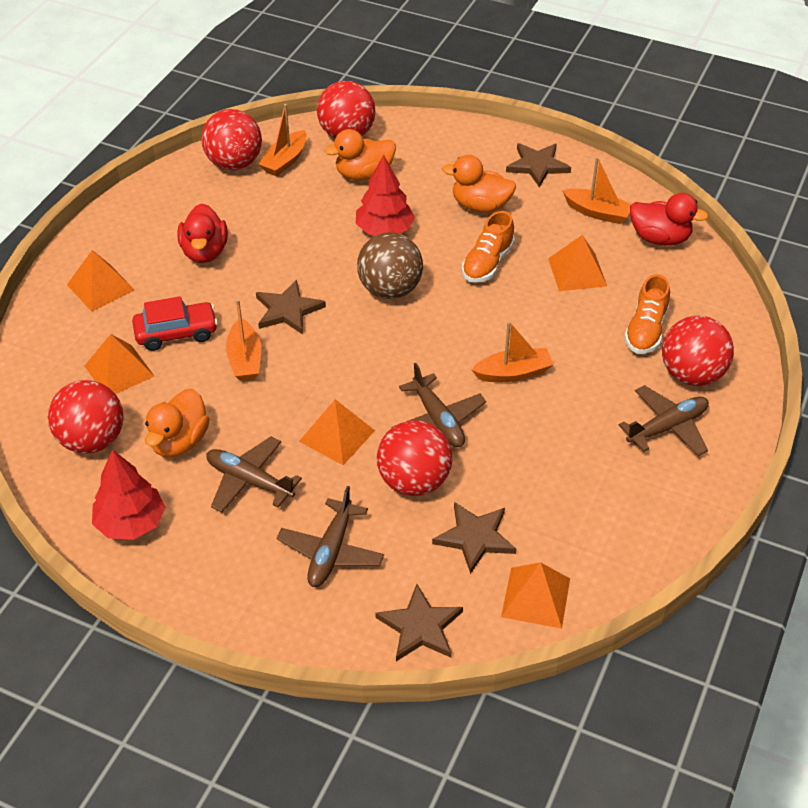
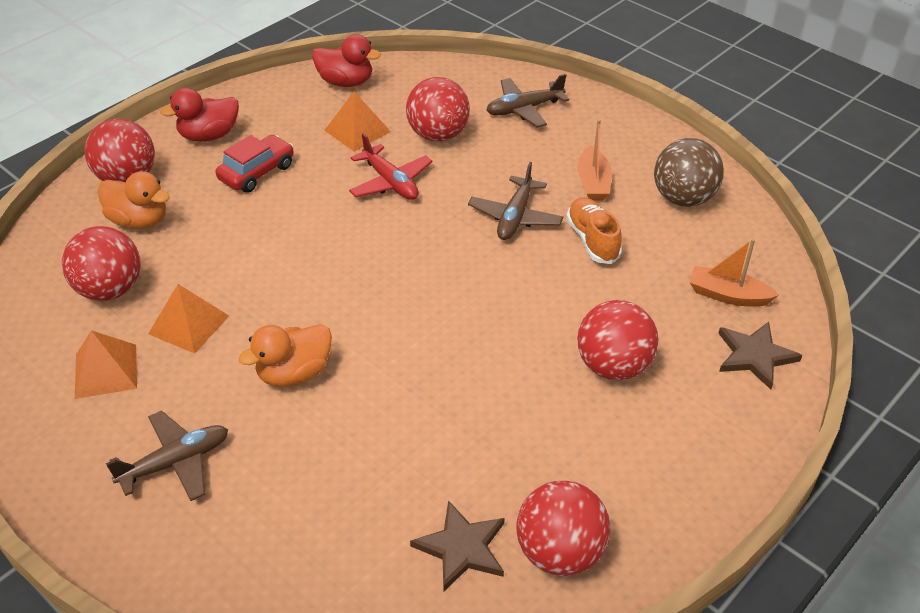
brown plane: [206,437,302,513] [277,486,384,587] [391,363,486,447] [619,385,709,456] = 4 -> [106,411,228,501] [468,162,563,240] [486,74,569,128] = 3
brown star: [256,280,326,334] [376,584,463,661] [432,502,516,574] [506,143,571,187] = 4 -> [410,500,505,591] [718,322,802,390] = 2
orange boat: [226,299,261,381] [259,104,307,176] [471,321,554,382] [562,157,632,224] = 4 -> [578,119,612,201] [689,239,779,307] = 2
orange duck: [145,389,210,457] [324,129,396,181] [442,155,516,213] = 3 -> [98,171,170,229] [239,324,332,387] = 2
orange pyramid: [67,250,135,312] [84,334,154,394] [299,399,375,465] [501,562,570,629] [548,235,607,291] = 5 -> [75,330,137,399] [148,284,229,354] [324,91,391,152] = 3
orange shoe: [462,211,515,283] [624,274,670,354] = 2 -> [566,197,622,264] = 1
red plane: none = 0 -> [349,133,432,200] = 1
red tree: [92,450,165,540] [356,155,415,235] = 2 -> none = 0

